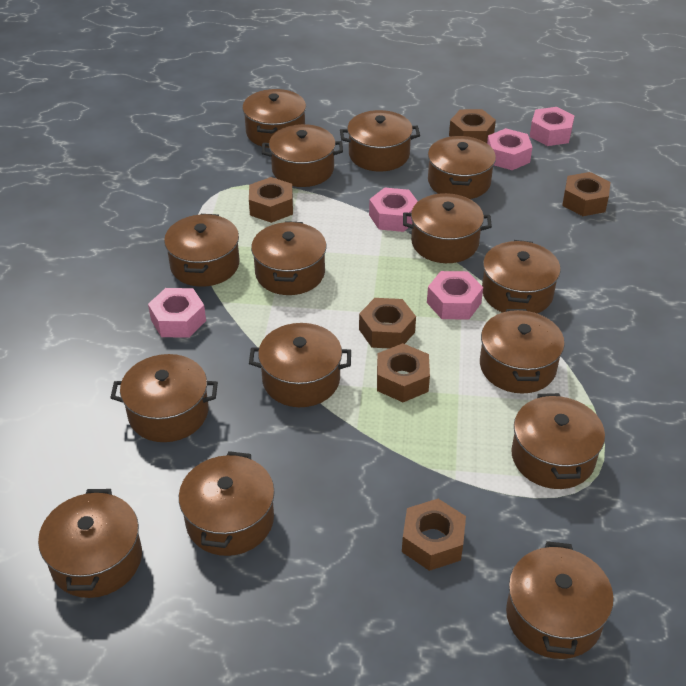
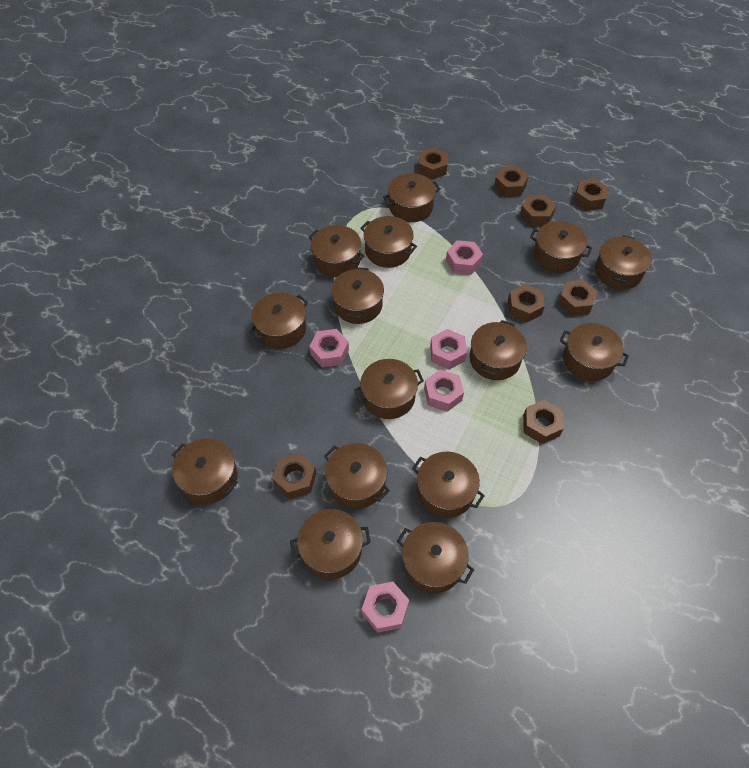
brown nut: [249,177,293,223] [359,298,416,349] [377,343,430,402] [402,499,466,571] [449,109,496,143] [562,172,610,216] = 6 -> [272,453,316,499] [418,148,448,180] [494,166,529,197] [508,284,545,323] [520,195,556,226] [523,400,564,444] [558,280,598,316] [574,179,609,211] = 8

